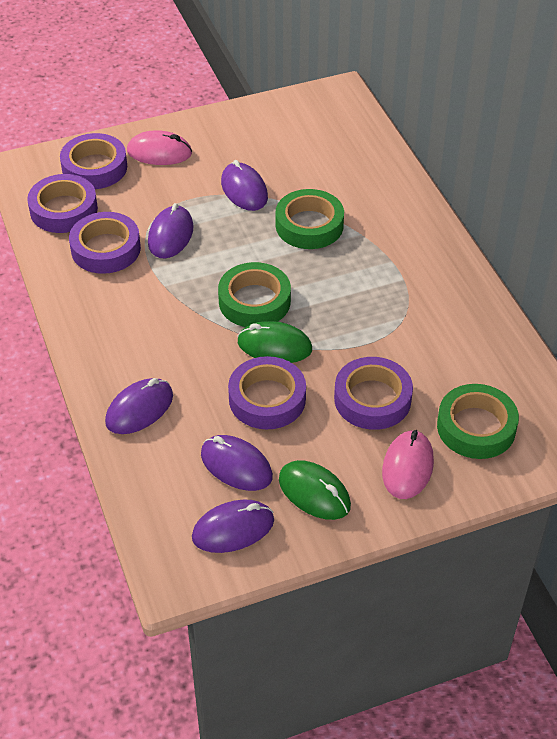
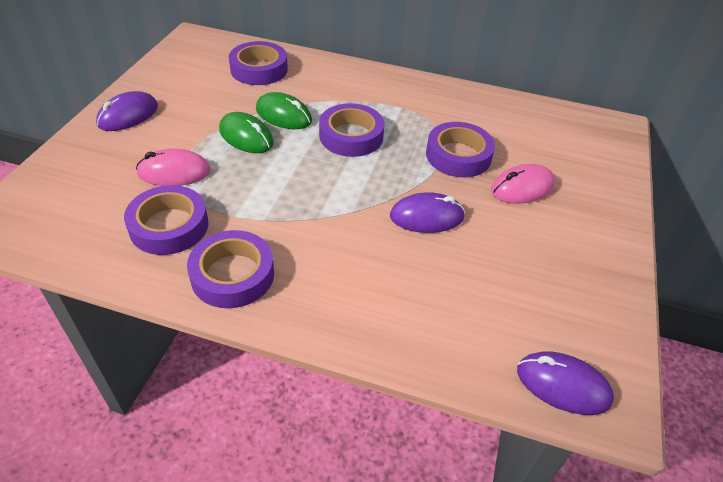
green tape: [218,262,291,327] [276,189,344,249] [437,384,519,459] = 3 -> none = 0
purple mouse: [105,378,173,434] [148,203,194,258] [192,500,274,553] [201,435,273,491] [221,160,268,211] = 5 -> [96,91,158,131] [390,192,465,233] [517,351,614,415] = 3

